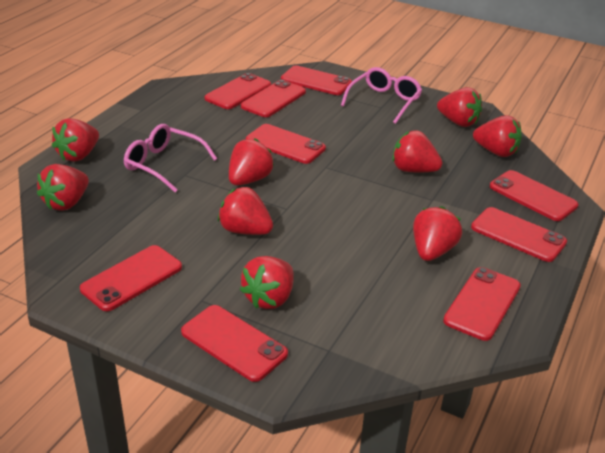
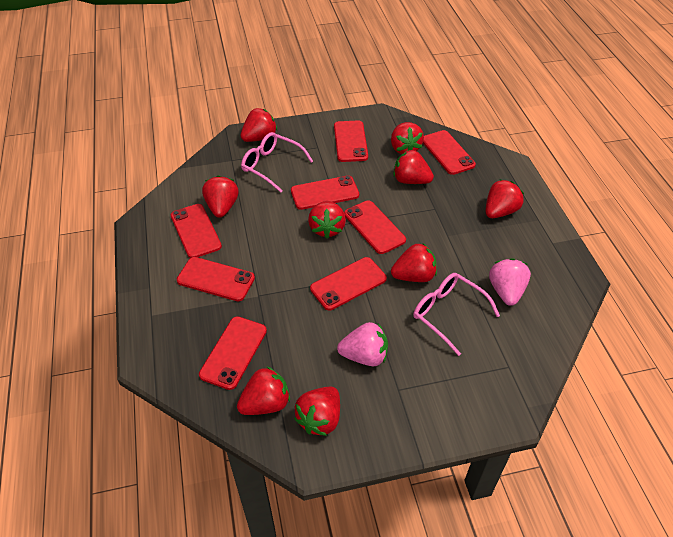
pink strawberry: none = 0 -> [337,322,388,366] [489,258,531,306] = 2
red phone: [80,245,182,311] [181,305,288,382] [205,73,271,109] [241,80,306,117] [246,124,326,164] [281,66,352,95] [443,267,521,341] [471,207,567,262] [490,170,579,221] = 9 -> [171,204,222,258] [177,257,255,301] [199,316,267,390] [291,176,359,210] [310,257,387,310] [334,121,368,162] [344,200,406,254] [423,130,476,175] = 8

